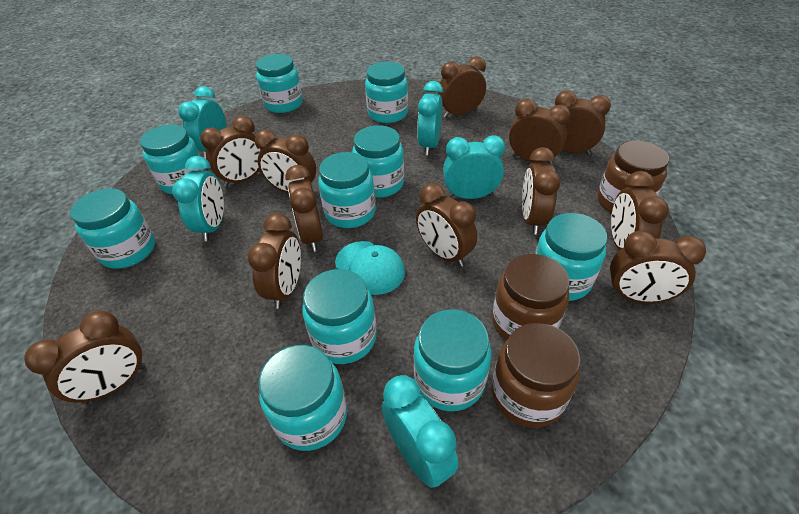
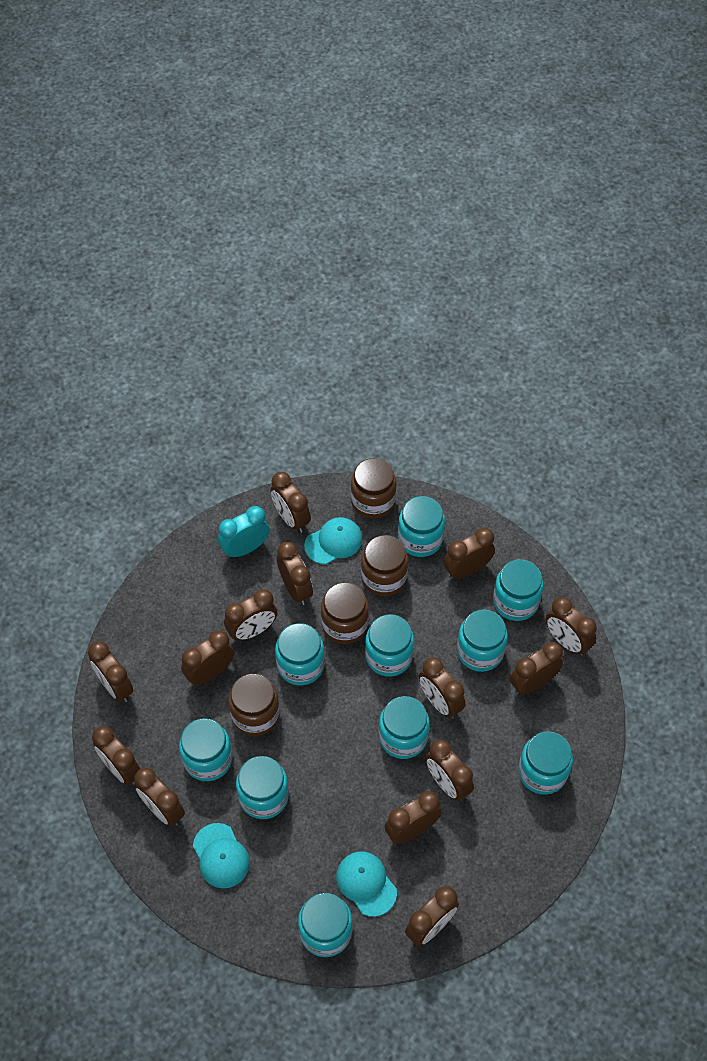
brown clock: [24,311,146,404] [200,116,263,188] [248,213,301,309] [255,130,316,193] [285,165,323,252] [416,183,477,267] [438,56,486,118] [509,99,570,165] [522,147,561,235] [555,91,611,155] [609,231,706,303] [611,171,669,250] = 12 -> [88,641,133,702] [92,726,140,785] [134,768,185,826] [181,630,234,685] [224,589,277,641] [270,472,311,533] [277,542,313,605] [385,791,441,844] [405,886,459,946] [419,657,465,718] [426,739,474,801] [444,528,495,579] [510,642,563,695] [546,597,597,656] = 14
brown jar: [492,254,570,341] [492,323,580,428] [597,141,669,213] = 3 -> [228,673,280,736] [321,582,369,644] [351,458,396,519] [361,535,408,596] = 4
turquoise cap: [335,241,405,295] = 1 -> [193,823,250,888] [304,517,362,564] [336,851,397,917] = 3
turquoise clock: [172,156,224,241] [178,86,226,159] [382,375,459,488] [417,81,443,155] [443,135,505,199] = 5 -> [218,506,269,558] = 1

